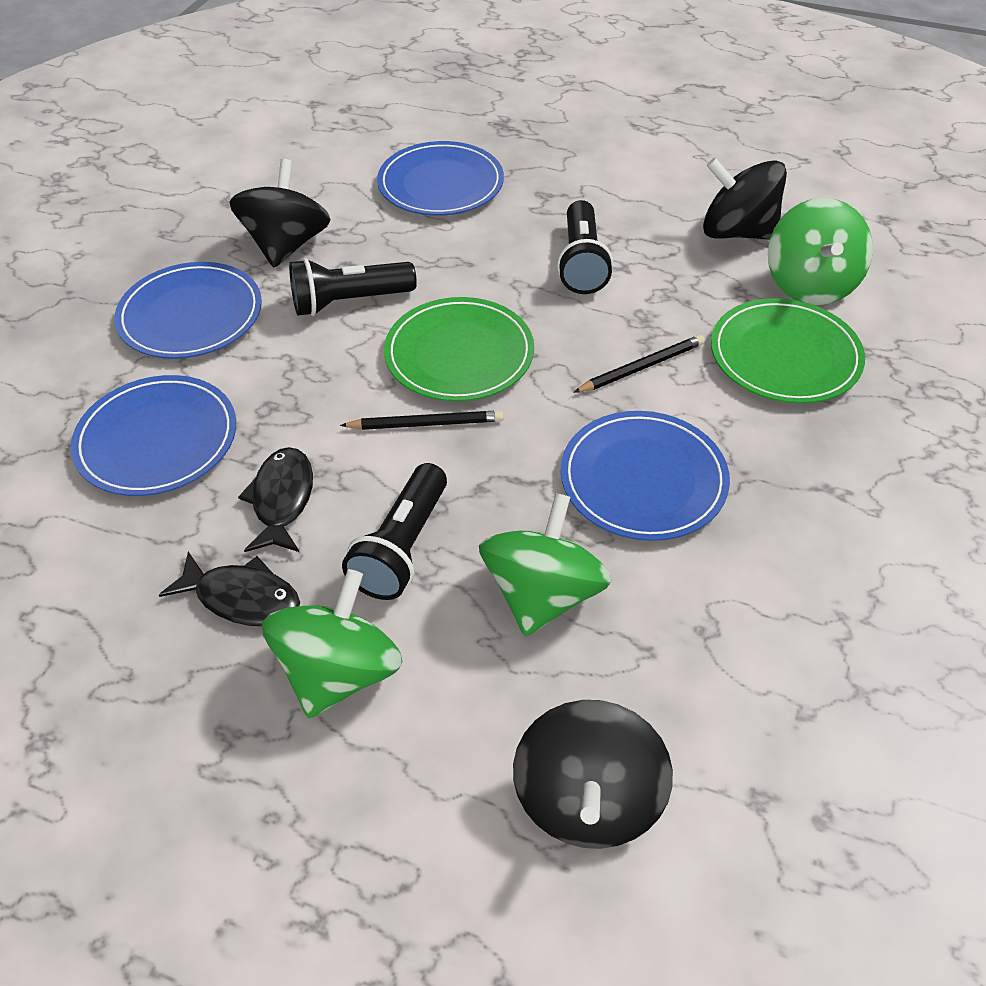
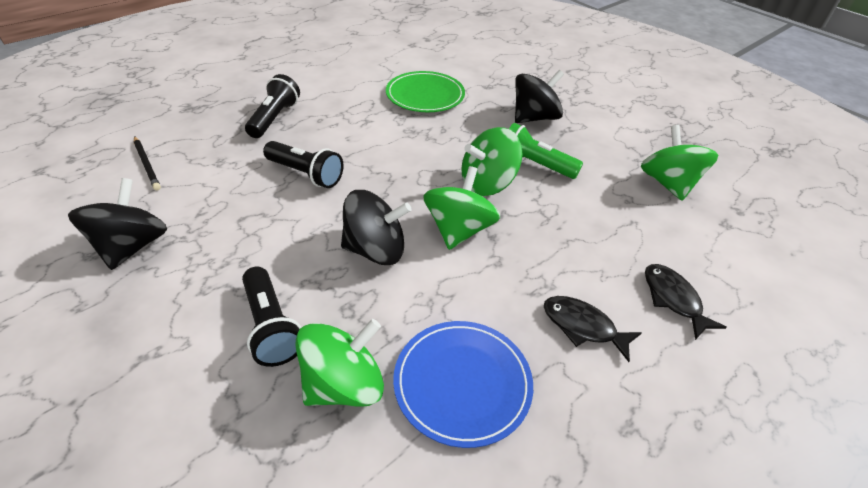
black pencil: [340,410,504,430] [573,335,705,393] = 2 -> [134,136,161,191] = 1
blue plate: [71,375,236,496] [114,262,262,359] [377,141,504,216] [561,411,730,541] = 4 -> [393,321,533,448] = 1
green flashlight: none = 0 -> [509,123,583,179] = 1
green plate: [384,297,534,402] [711,298,865,404] = 2 -> [386,71,465,112] = 1
green spinning top: [262,569,402,718] [479,493,611,637] [768,198,873,305] = 3 -> [296,319,384,407] [423,166,500,250] [461,127,522,196] [641,125,718,200] = 4

